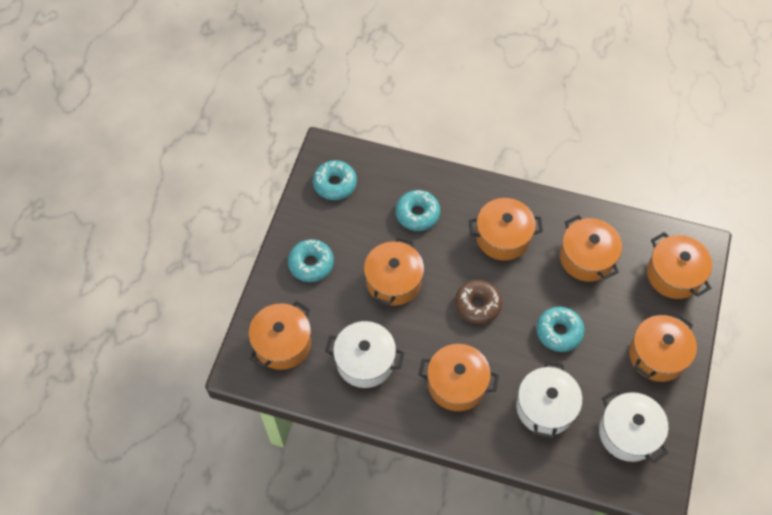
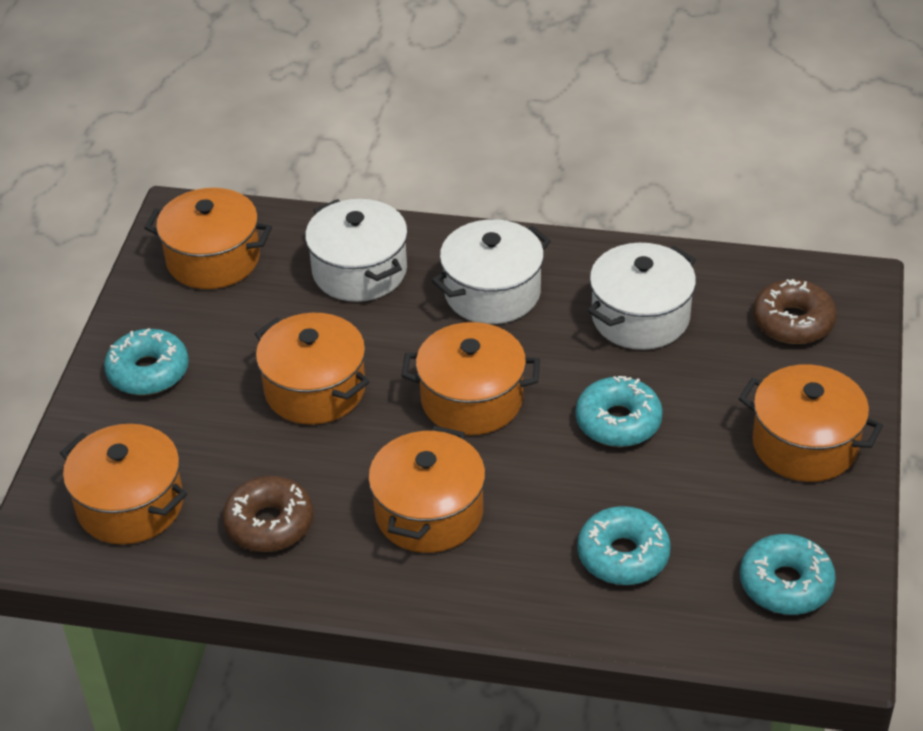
brown donut: [455,280,502,324] = 1 -> [222,476,314,552] [753,279,837,344] = 2
orange pot: [249,301,311,370] [364,237,424,306] [419,344,499,411] [469,198,543,261] [560,215,622,282] [629,314,697,382] [647,232,712,299] = 7 -> [60,424,187,545] [144,188,272,289] [255,313,369,425] [368,426,486,553] [402,322,540,435] [739,364,883,482] = 6

